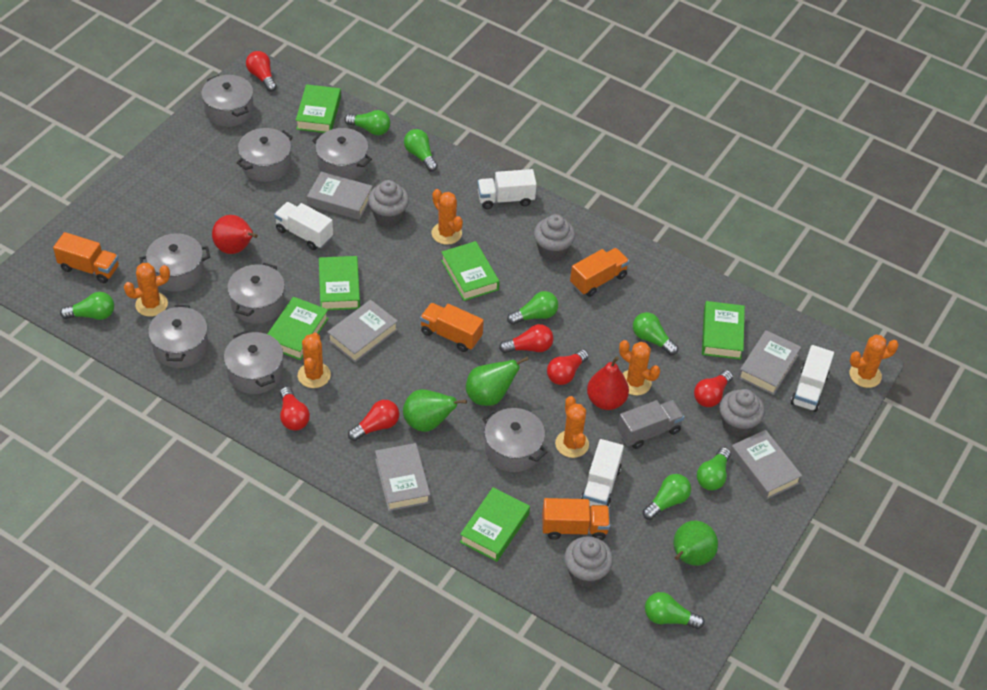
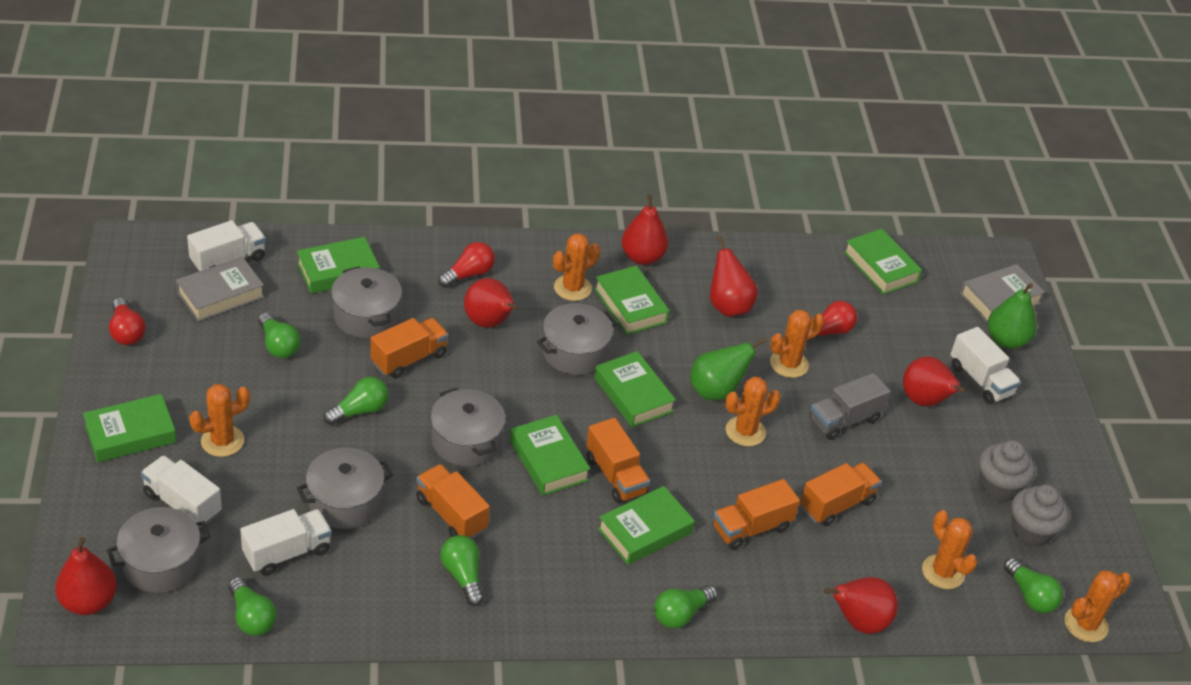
green book: [267,297,329,360] [296,84,341,133] [319,256,360,310] [441,241,500,301] [460,487,530,562] [702,301,745,360] = 6 -> [83,394,177,462] [297,237,379,294] [510,415,590,496] [594,266,670,335] [594,351,676,427] [598,486,695,565] [844,229,922,295] = 7
green light bulb: [60,292,114,320] [344,110,390,135] [404,129,438,171] [507,291,558,325] [633,312,678,355] [643,474,691,520] [645,592,705,629] [697,447,731,490] = 8 -> [228,577,277,636] [258,312,301,358] [324,377,389,425] [441,535,484,606] [654,585,718,628] [1004,557,1063,613] = 6
green pear: [403,389,467,432] [466,357,529,406] [673,521,718,566] = 3 -> [690,337,767,400] [988,283,1037,349] = 2
grey book: [307,172,373,220] [327,300,398,362] [375,443,431,511] [730,430,802,500] [738,330,801,395] = 5 -> [176,257,265,322] [960,264,1045,323] = 2
grey cupcake: [368,180,409,227] [534,214,575,261] [564,536,613,588] [719,389,765,437] = 4 -> [979,440,1035,502] [1012,484,1069,547] = 2
grey pot: [140,233,210,292] [148,305,208,368] [201,75,254,127] [224,331,283,394] [227,263,285,324] [236,128,293,182] [312,128,372,180] [482,408,547,472] = 8 -> [107,507,211,593] [297,448,393,529] [331,266,402,338] [430,387,505,467] [537,303,617,375] = 5
orange truck: [53,232,119,283] [420,303,484,352] [542,498,610,540] [570,248,629,297] = 4 -> [371,318,449,379] [416,464,490,539] [586,418,650,503] [713,479,800,550] [800,462,882,526] = 5
red light bulb: [246,51,277,92] [280,387,310,431] [348,400,399,441] [499,324,553,353] [547,349,589,385] [694,370,733,407] = 6 -> [109,297,145,345] [438,242,495,288] [807,301,857,342] = 3
red pear: [212,215,258,254] [587,356,629,410] = 2 -> [55,537,117,615] [464,278,519,327] [622,195,668,265] [710,236,758,317] [824,577,898,634] [903,356,967,406] = 6

